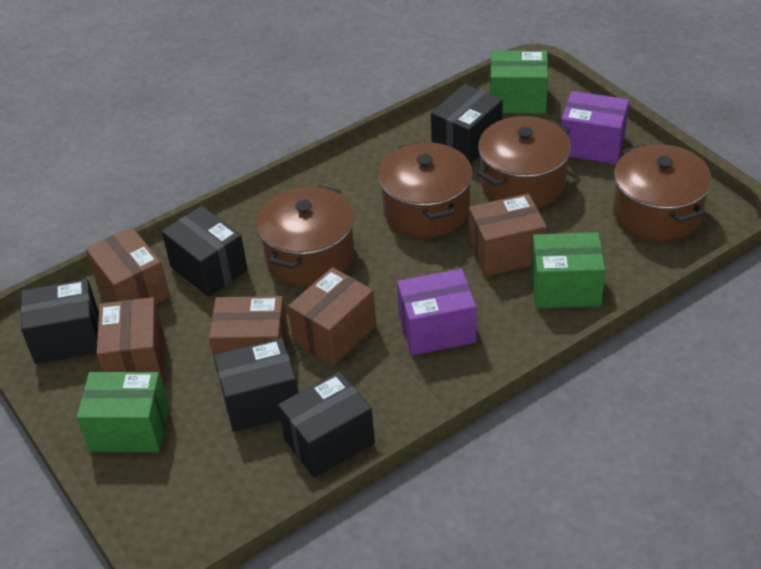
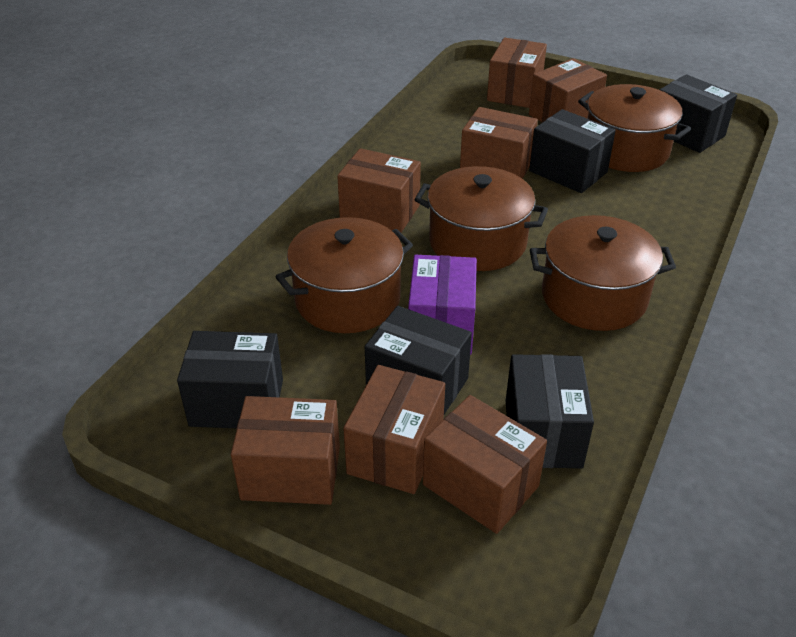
brown box: [86,227,170,304] [96,297,164,382] [209,296,288,373] [288,267,376,366] [469,194,547,277] = 5 -> [231,396,340,505] [337,148,421,233] [343,365,445,494] [423,395,547,534] [460,107,538,179] [487,38,547,108] [529,58,607,123] = 7
green box: [77,372,169,452] [490,51,548,113] [531,232,605,308] = 3 -> none = 0
purple box: [397,269,477,355] [561,91,629,164] = 2 -> [408,255,477,355] = 1

